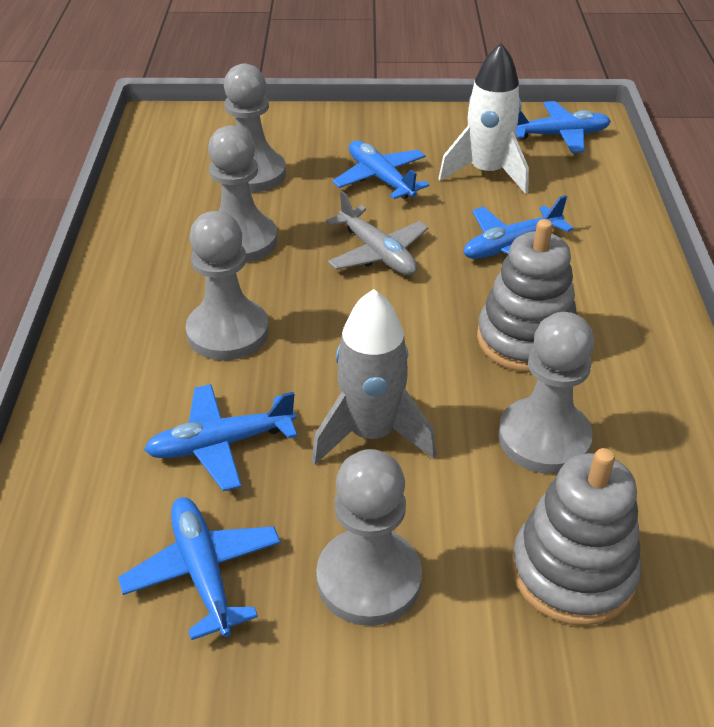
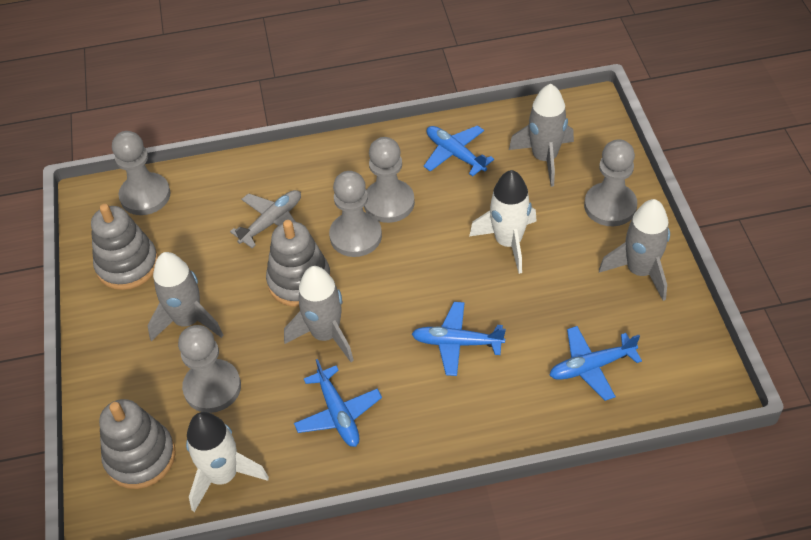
blue plane: [118,497,281,640] [144,384,297,491] [332,141,429,199] [464,195,574,259] [515,101,611,153] = 5 -> [294,359,382,447] [412,302,506,376] [424,125,494,176] [549,326,642,401] = 4
grey rocket: [312,289,436,465] = 1 -> [147,252,223,341] [284,266,354,362] [509,84,574,187] [599,199,670,301] = 4
grey stacking toy: [477,219,577,373] [511,448,641,626] = 2 -> [91,204,158,290] [99,399,176,489] [266,220,331,307] = 3
white rocket: [438,43,529,194] = 1 -> [186,412,269,512] [469,170,537,274] = 2

